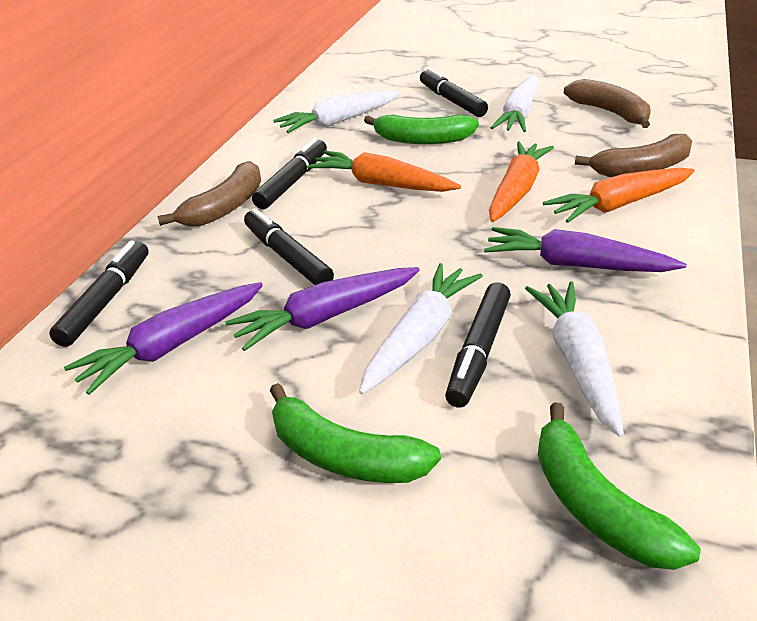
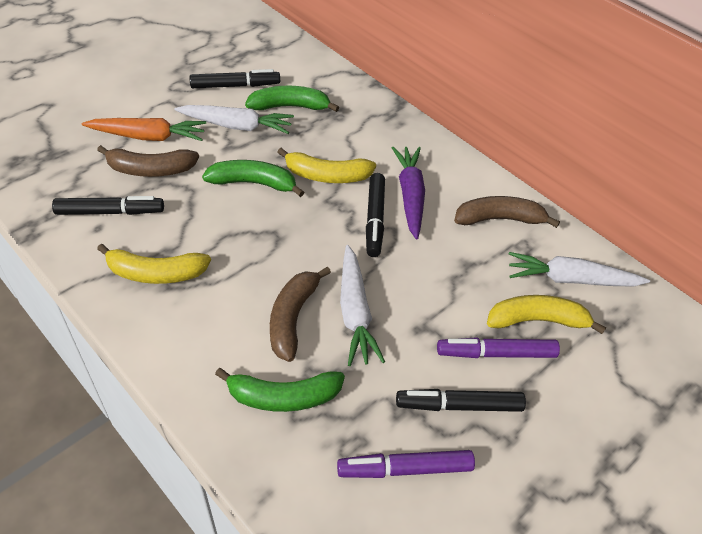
black marker: [49,240,148,347] [244,208,334,285] [252,138,327,209] [420,68,488,117] [445,282,511,408] = 5 -> [52,196,164,215] [189,69,280,88] [366,173,385,257] [396,389,526,412] = 4
orange carrot: [307,151,461,192] [489,141,554,222] [543,168,695,223] = 3 -> [82,118,206,141] = 1
purple carrot: [64,282,263,395] [225,267,419,351] [484,227,687,272] = 3 -> [392,147,425,239] = 1
purple marker: none = 0 -> [337,450,475,478] [437,337,560,358] = 2
white carrot: [273,90,401,133] [359,263,483,394] [491,75,539,132] [525,282,624,437] = 4 -> [175,105,294,134] [340,245,385,366] [509,252,650,287] = 3
yellow banana: none = 0 -> [97,244,211,284] [278,148,376,183] [487,295,606,334] = 3

